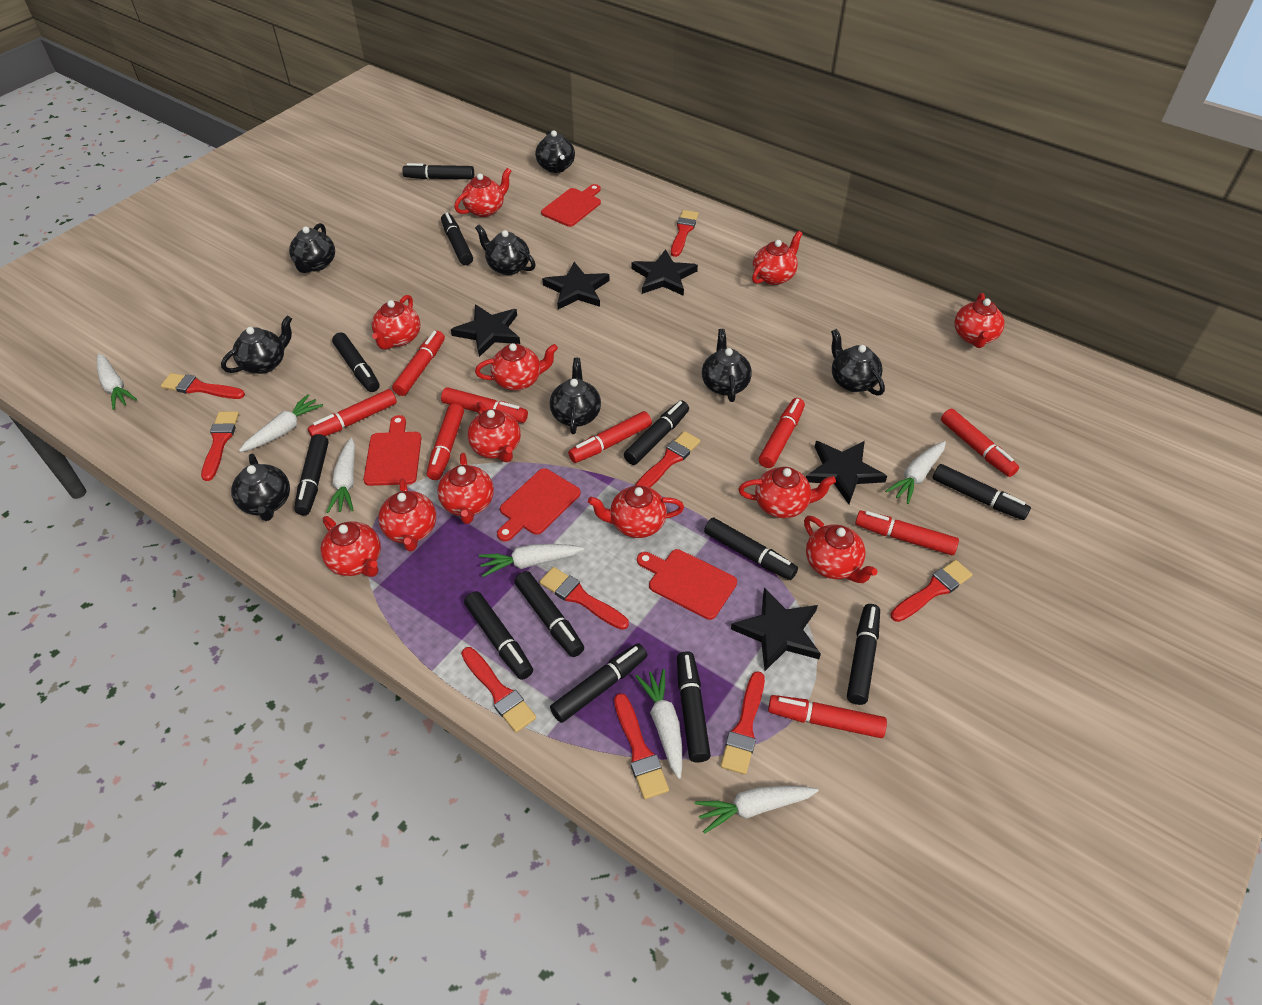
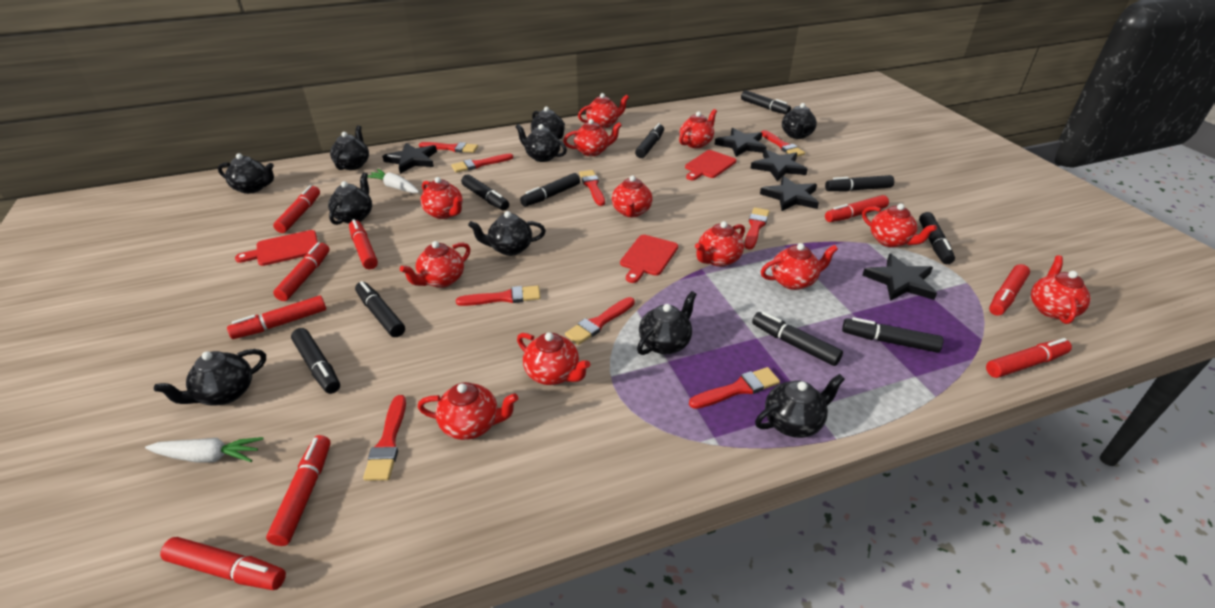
black marker: [294,434,329,515] [332,332,380,392] [402,163,474,179] [441,213,473,265] [464,591,533,680] [514,571,584,657] [550,643,647,723] [624,401,689,465] [677,651,711,762] [704,518,798,580] [847,604,880,705] [933,464,1031,520] = 12 -> [291,328,340,394] [355,281,405,337] [461,174,509,210] [520,173,580,207] [635,123,664,158] [741,90,791,114] [752,311,843,366] [825,175,894,191] [842,317,943,353] [919,212,955,264] = 10
black teapot: [221,316,292,374] [231,454,290,521] [289,223,335,273] [475,225,536,275] [535,130,575,173] [550,358,601,434] [702,329,752,402] [831,329,885,396] = 8 -> [154,349,266,405] [218,153,274,194] [328,172,372,225] [330,125,369,170] [468,211,546,256] [515,124,567,162] [531,107,565,139] [637,291,697,355] [755,374,845,438] [782,103,817,139] = 10
red cutting board: [364,415,422,486] [497,468,581,541] [541,184,601,227] [637,549,737,620] = 4 -> [235,230,318,266] [620,235,678,283] [685,150,736,180] = 3
white carrot: [97,353,137,410] [239,394,323,452] [327,438,355,513] [479,544,584,577] [636,669,682,779] [695,786,819,834] [885,441,946,504] = 7 -> [145,437,264,463] [368,169,419,193] = 2

